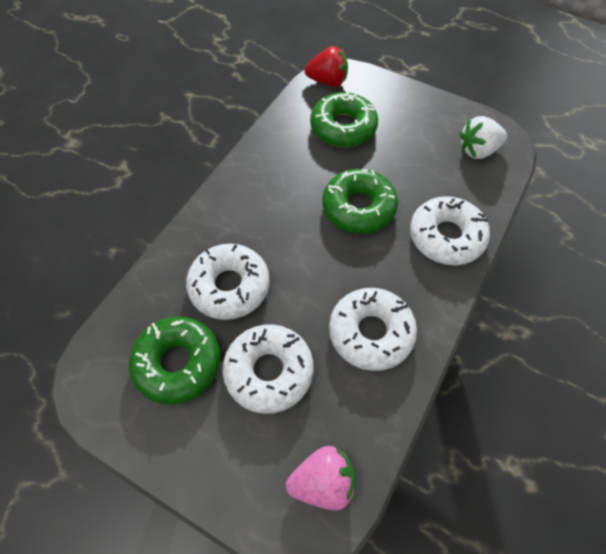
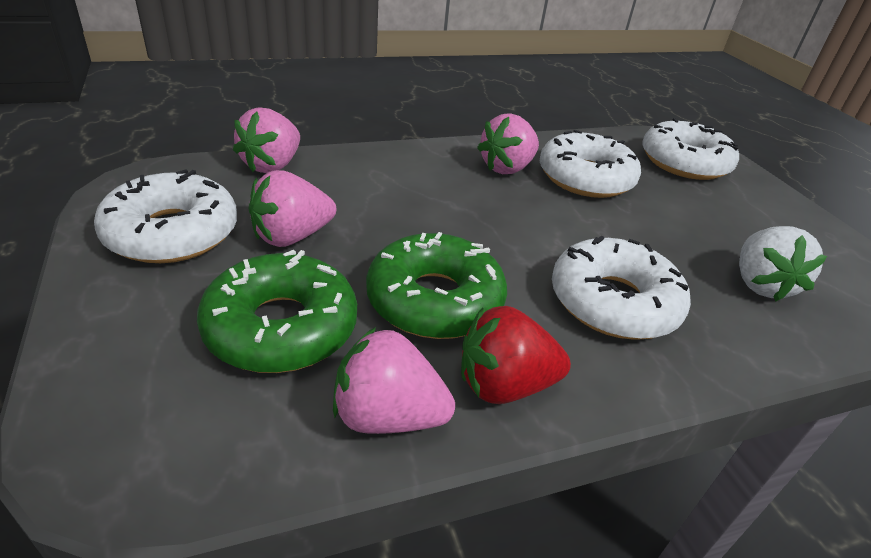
green donut: [129,317,220,405] [310,92,378,148] [322,169,398,234] = 3 -> [197,250,357,373] [366,232,507,339] = 2
pink strawberry: [286,446,355,510] = 1 -> [233,107,300,173] [249,170,336,247] [333,327,455,434] [477,113,539,174] = 4

